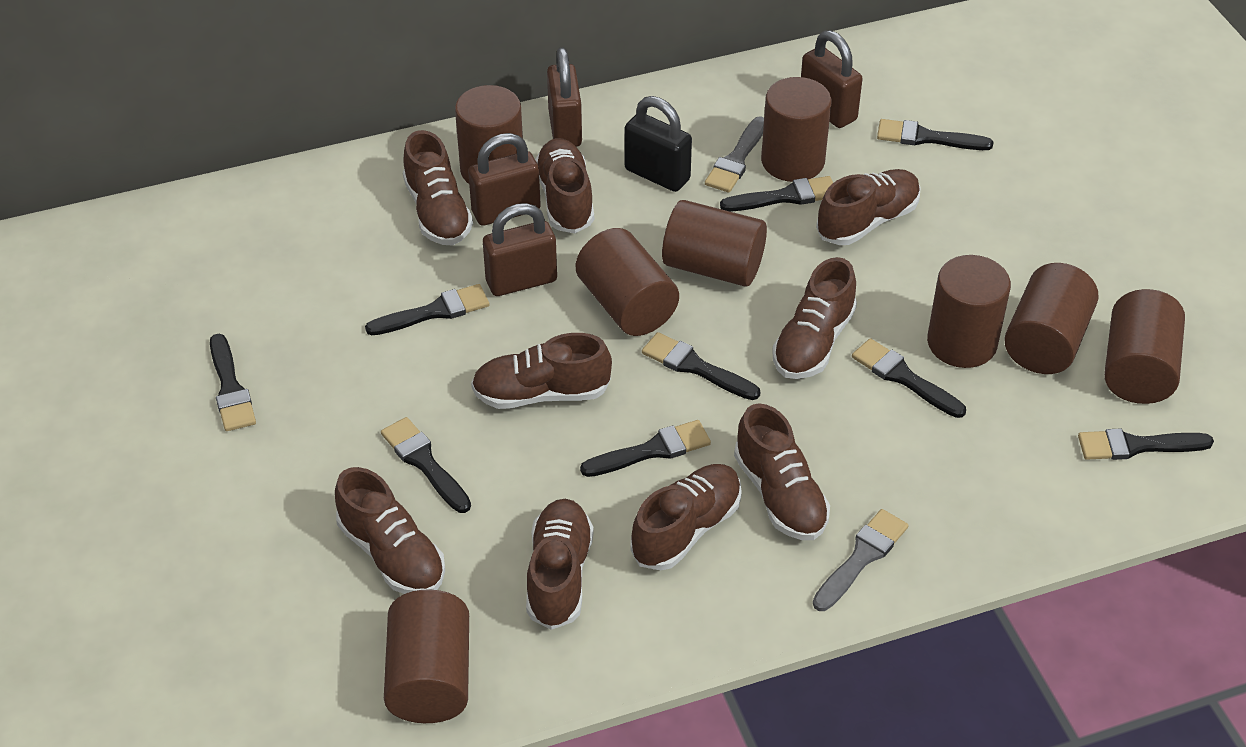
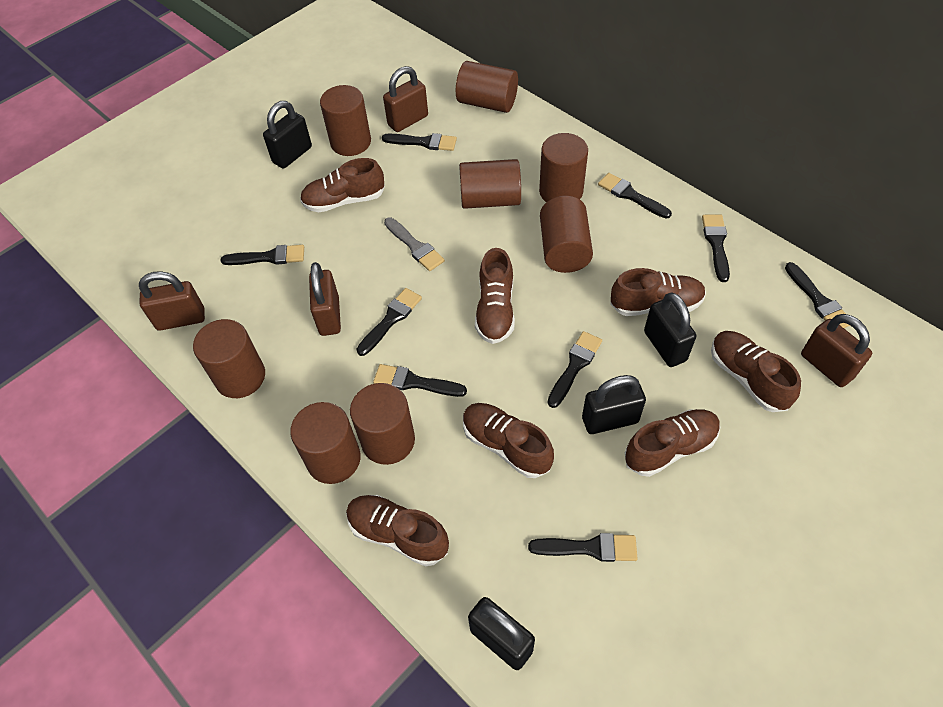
black padlock: [625,96,692,192] = 1 -> [263,101,312,169] [468,597,535,670] [582,375,646,434] [644,293,696,367] = 4
brown shoe: [335,467,445,594] [403,130,473,246] [471,333,612,409] [526,499,594,630] [535,138,594,233] [630,464,742,570] [734,403,830,540] [772,257,857,379] [816,169,921,245] = 9 -> [300,158,385,212] [346,495,449,566] [463,403,554,478] [475,248,515,344] [610,268,706,316] [625,409,720,477] [711,331,801,412] = 7
grey brush: [705,116,764,193] [813,509,909,611] = 2 -> [384,217,445,271] = 1

